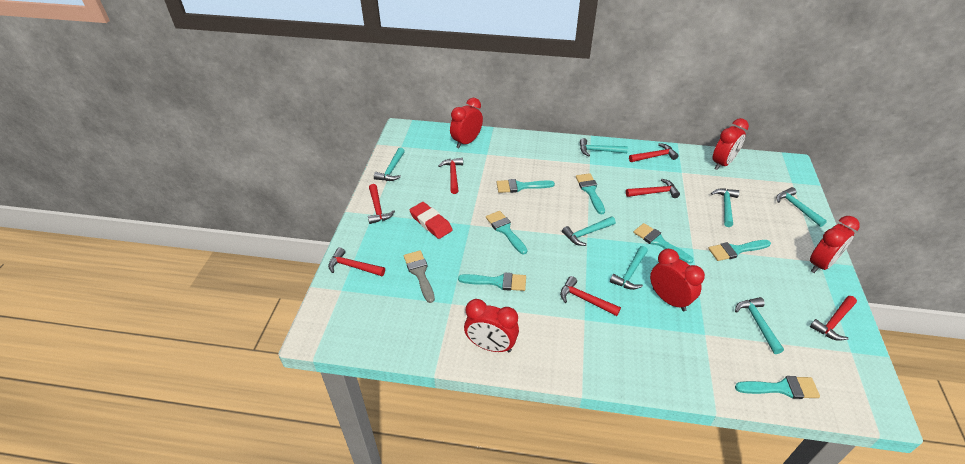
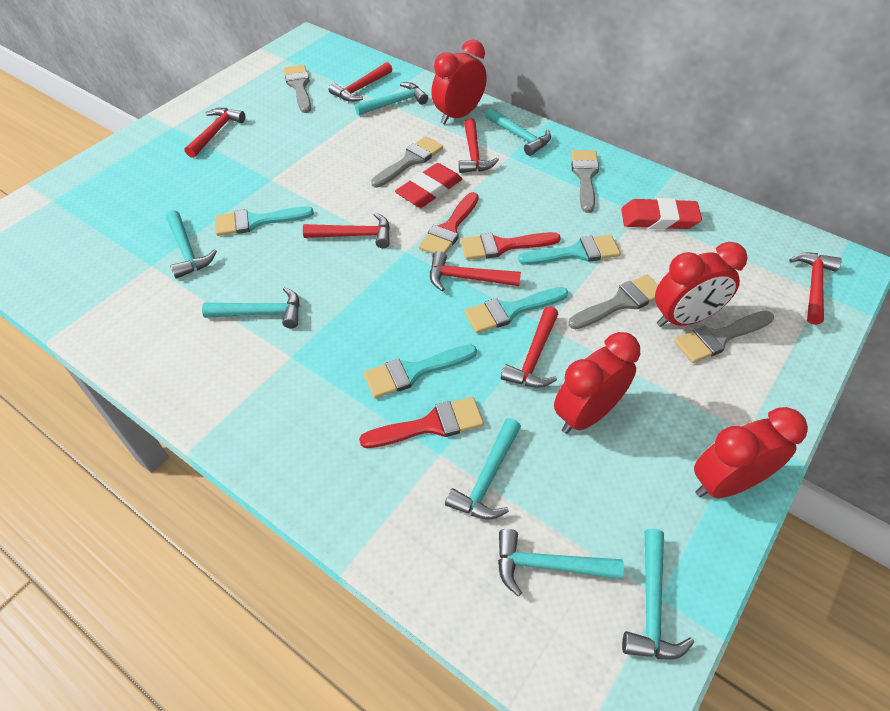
grey brush: [404,250,435,303] = 1 -> [283,65,311,113] [371,136,443,187] [568,275,658,330] [571,150,599,213] [674,311,774,363] = 5
red brush: none = 0 -> [359,397,484,448] [419,192,479,254] [460,232,561,260] = 3
red clock: [450,98,483,148] [464,299,519,352] [650,249,705,311] [712,118,749,170] [810,216,860,273] = 5 -> [431,40,487,124] [554,332,640,434] [655,242,748,327] [694,407,808,498] = 4
red eraser: [410,202,453,239] = 1 -> [395,163,463,208] [621,198,702,229] = 2
turquoise brush: [458,272,526,291] [486,211,527,254] [497,179,555,193] [576,173,605,214] [633,223,693,264] [708,240,771,261] [735,376,820,399] = 7 -> [215,207,314,236] [364,345,477,398] [464,287,568,333] [518,235,621,265] = 4

